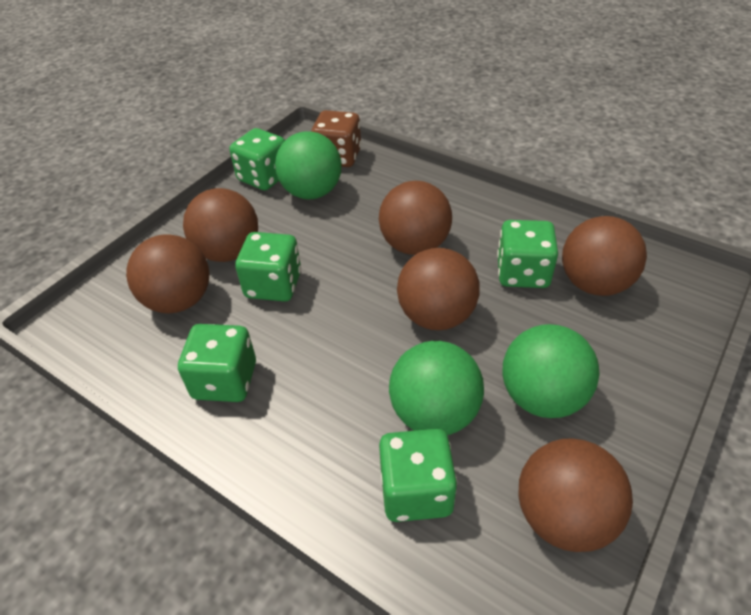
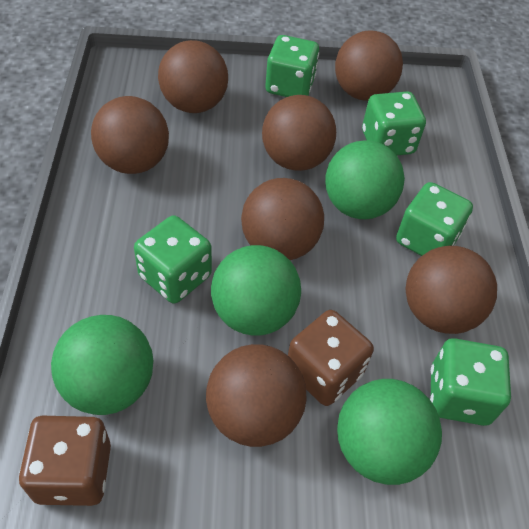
brown ball: [126,234,209,313] [183,188,258,262] [379,181,452,255] [397,248,480,330] [518,438,633,552] [562,216,647,296] = 6 -> [91,96,169,174] [158,40,228,113] [206,344,306,447] [241,178,324,260] [262,95,336,171] [335,30,403,101] [405,246,497,334] = 7
brown dice: [311,110,361,167] = 1 -> [19,416,111,506] [288,310,374,406] = 2
green ball: [275,131,342,199] [389,341,484,435] [503,324,600,418] = 3 -> [51,315,153,415] [211,245,301,336] [325,140,405,219] [337,379,442,485] = 4

